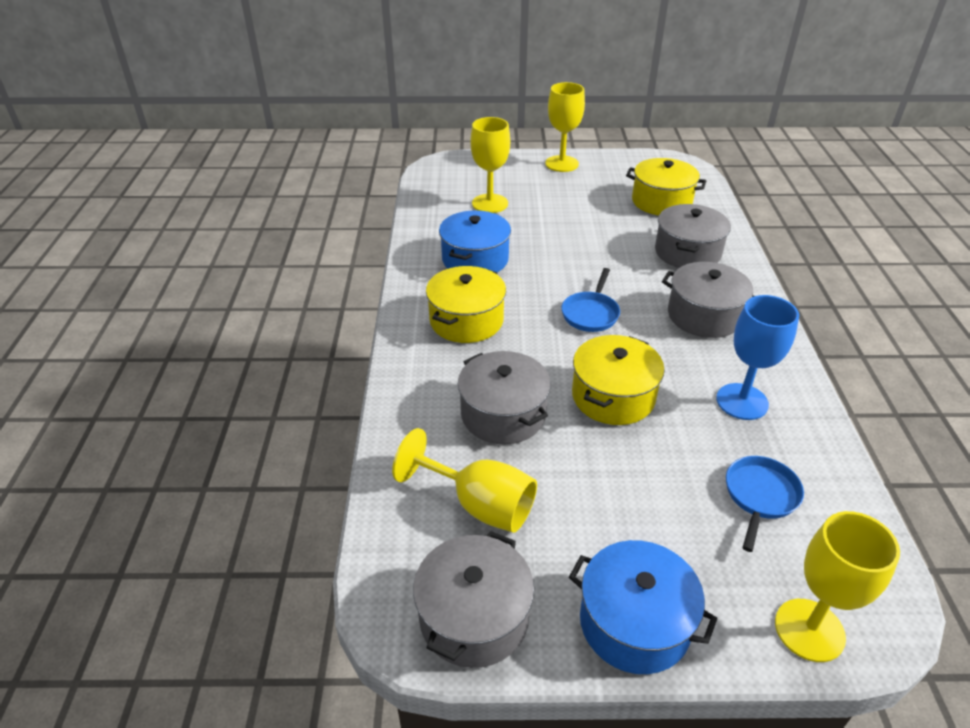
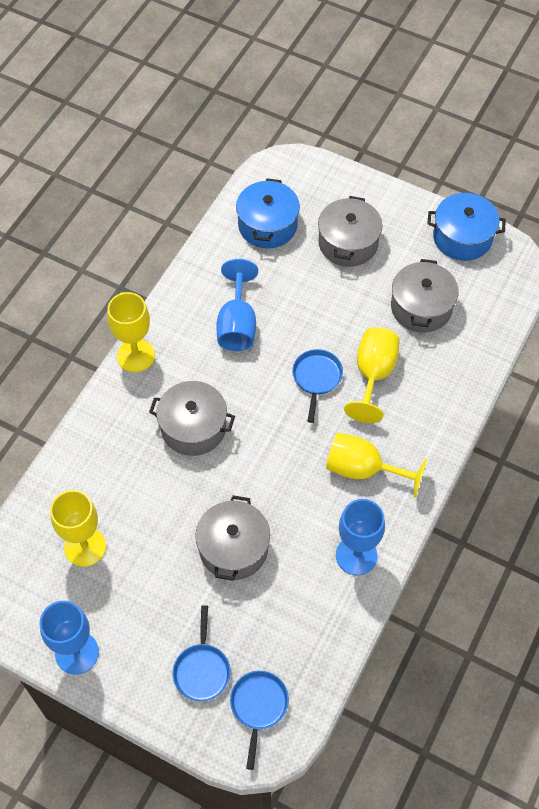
blue goblet: [716,295,799,420] = 1 -> [39,601,99,675] [216,259,258,351] [336,499,385,576] = 3
blue pan: [561,268,620,332] [726,456,804,552] = 2 -> [173,605,231,701] [230,671,289,770] [292,349,343,423] = 3
yellow pot: [426,266,506,343] [572,335,664,425] [626,158,706,215] = 3 -> none = 0

